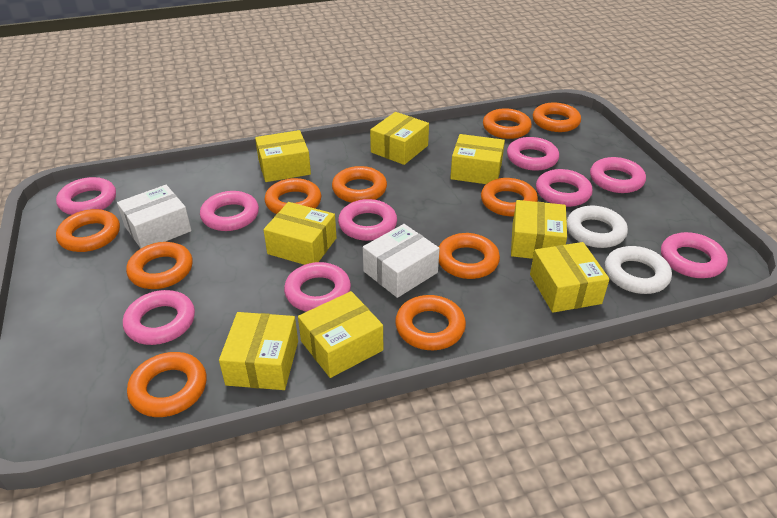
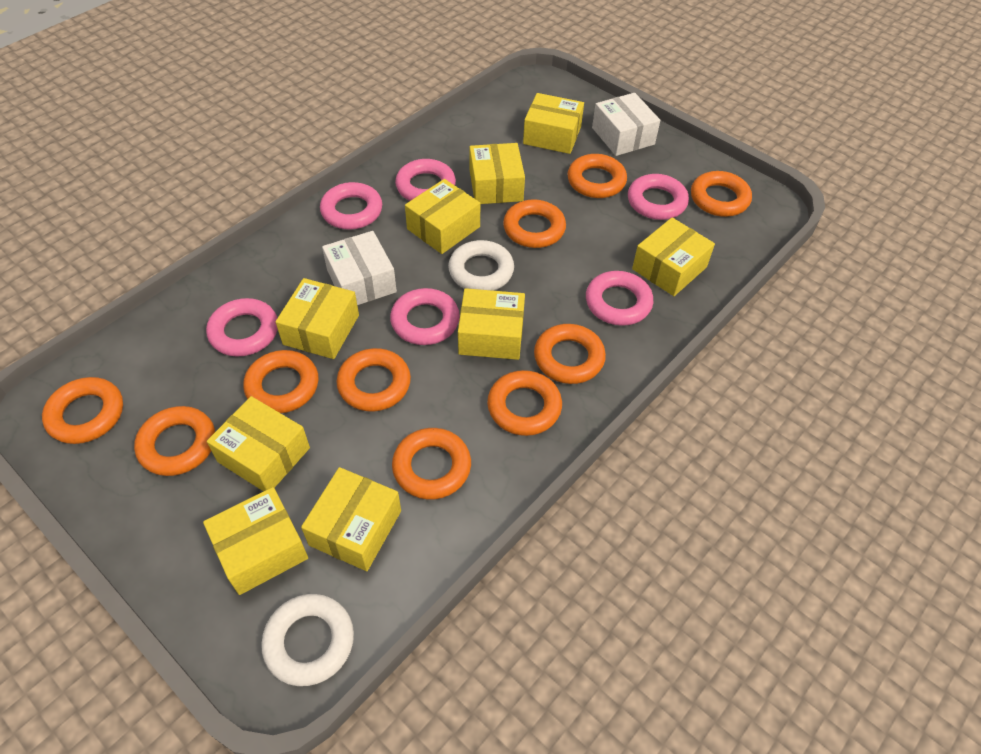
pink ring: [56,177,116,215] [123,290,195,345] [200,191,259,231] [284,262,351,312] [338,199,397,241] [507,137,559,171] [536,169,593,207] [590,157,646,193] [661,232,728,278] = 9 -> [206,298,278,357] [320,182,382,230] [390,288,460,345] [395,159,456,201] [586,271,653,326] [628,174,689,220] = 6
yellow box: [219,312,298,390] [255,130,311,182] [263,202,337,265] [298,291,383,378] [370,112,429,165] [450,134,505,184] [511,200,567,259] [530,242,610,313] = 8 -> [203,487,308,595] [207,396,310,491] [276,278,359,359] [301,467,401,571] [405,179,480,254] [458,288,525,360] [469,143,525,204] [523,93,584,154] [632,218,715,296] = 9

